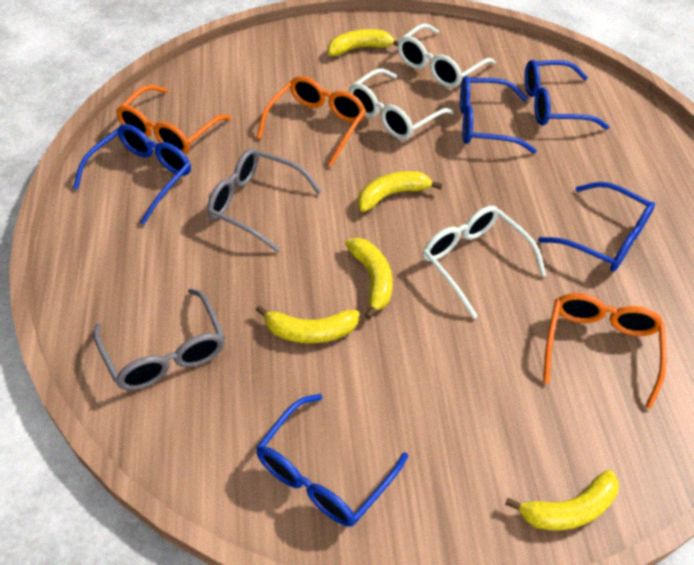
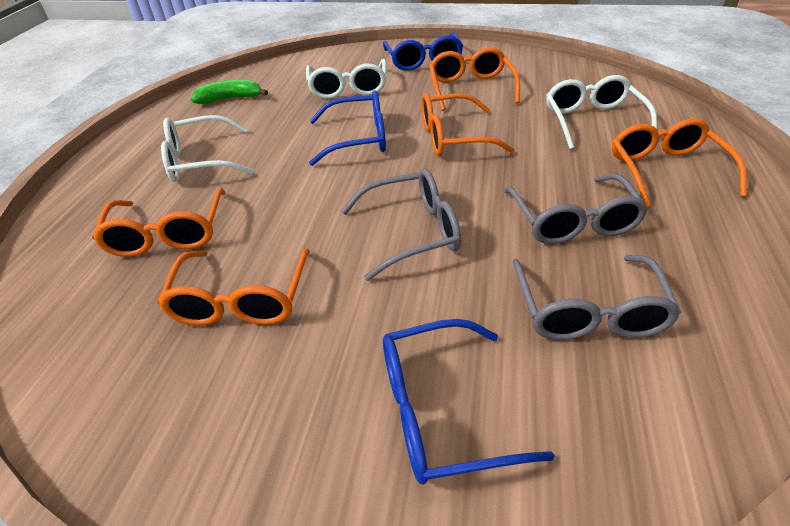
blue glasses: [73,124,191,225] [256,394,408,527] [460,76,537,153] [525,60,609,130] [538,182,655,272] = 5 -> [309,90,386,166] [383,33,463,71] [383,319,554,484] = 3
green banana: none = 0 -> [191,79,268,104] = 1
grey glasses: [93,288,225,390] [207,148,322,252] = 2 -> [341,169,461,281] [504,174,648,244] [513,255,682,340] = 3
orange glasses: [116,85,231,154] [257,76,366,167] [543,293,667,409] = 3 -> [92,188,226,257] [157,249,310,326] [421,93,515,156] [429,47,520,111] [612,118,747,207] = 5
yellow banana: [256,305,359,343] [328,29,398,56] [345,238,393,319] [358,171,443,212] [505,470,619,530] = 5 -> none = 0

